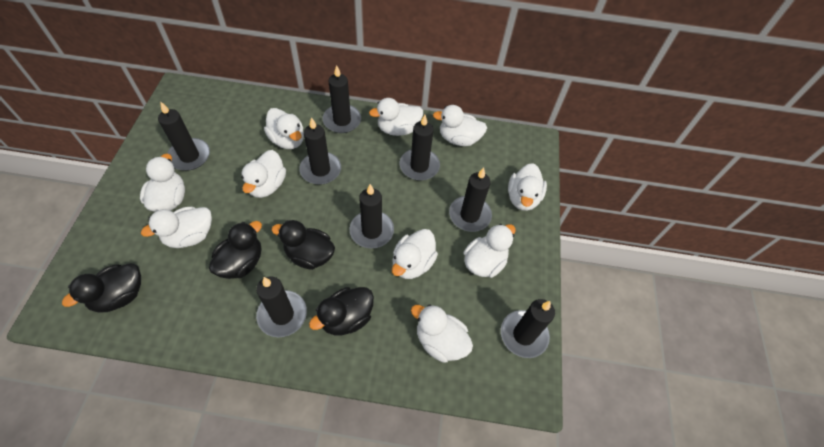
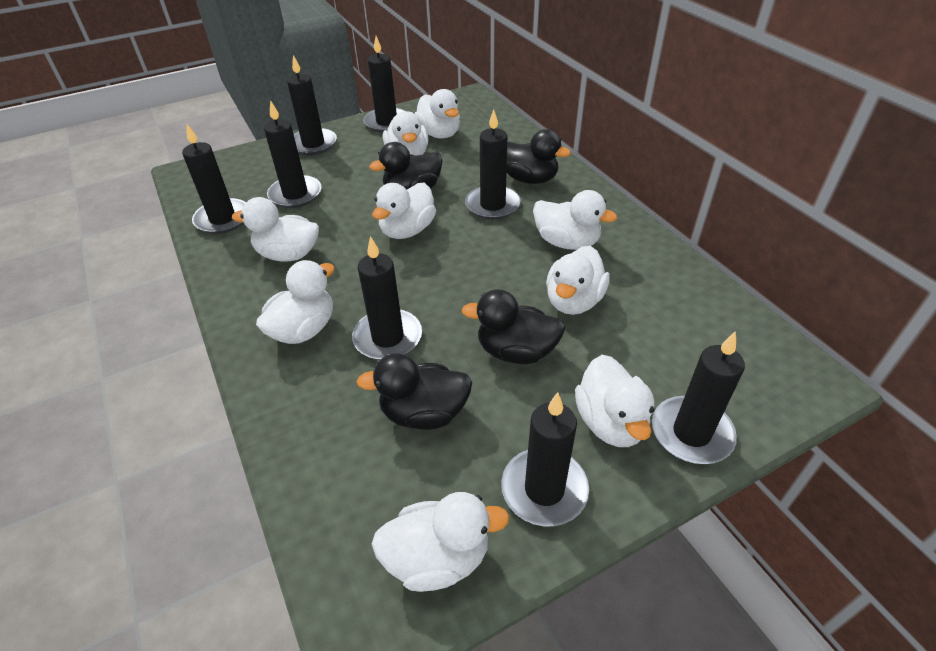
white duck: [140,154,185,212] [141,206,212,248] [241,150,286,198] [264,108,304,149] [369,98,423,136] [392,229,438,279] [411,304,473,363] [433,105,487,146] [464,224,516,278] [508,163,547,211] = 10 -> [232,197,319,261] [256,260,335,344] [372,182,436,239] [372,492,510,592] [383,111,429,156] [414,89,460,138] [533,190,617,250] [546,246,610,315] [575,355,654,447] = 9

